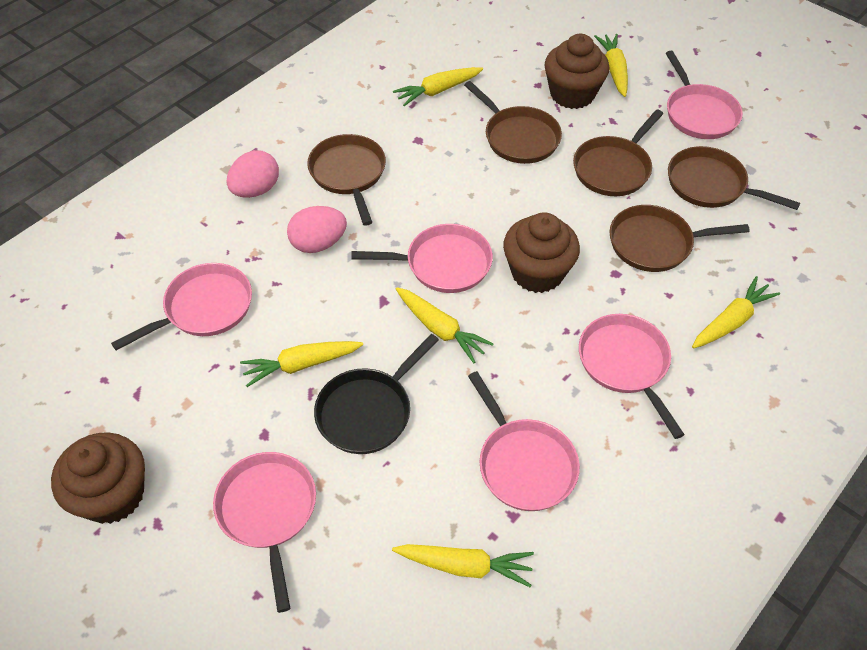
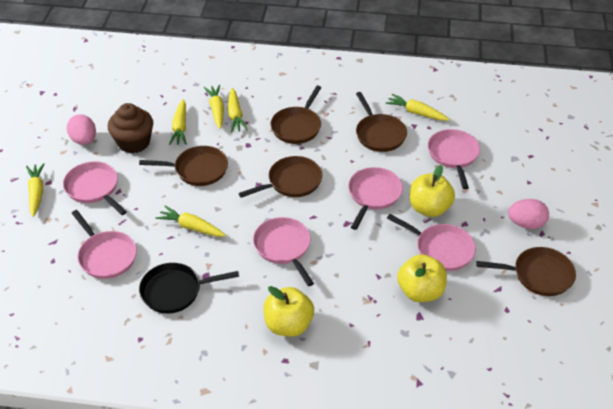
brown cupcake: [51,432,145,524] [503,212,580,293] [544,34,609,109] = 3 -> [108,103,153,153] = 1
yellow apple: none = 0 -> [263,286,314,337] [397,254,447,302] [410,165,455,217] = 3

